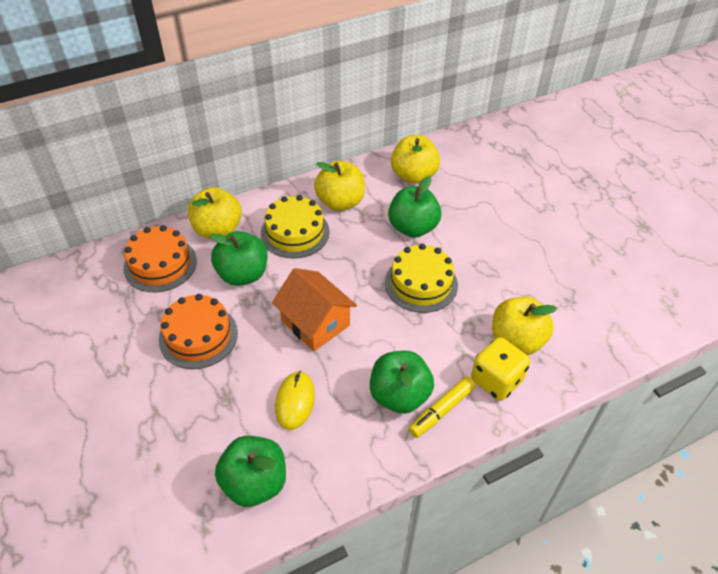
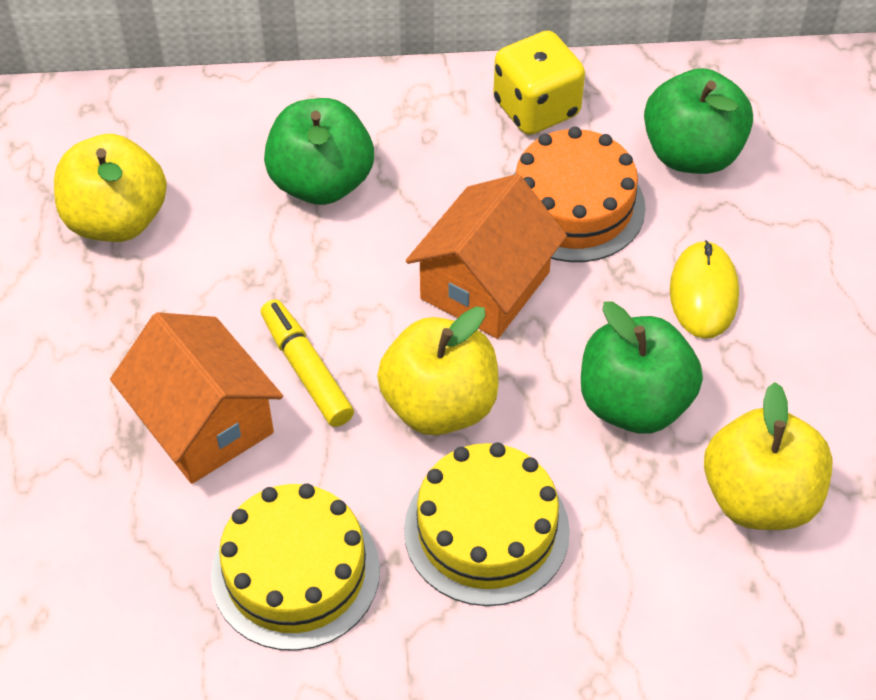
green apple: [210,231,268,286] [215,436,286,507] [370,351,434,414] [388,176,441,238] = 4 -> [264,98,374,205] [581,301,703,434] [644,68,753,174] = 3
orange cake: [123,225,197,292] [159,294,238,369] = 2 -> [513,127,646,262] = 1
orange house: [272,268,357,351] = 1 -> [110,312,283,484] [406,174,567,339] = 2
yellow apple: [188,187,242,239] [314,161,365,211] [391,135,440,184] [492,297,557,355] = 4 -> [54,134,167,242] [377,307,499,435] [704,382,833,530] = 3

